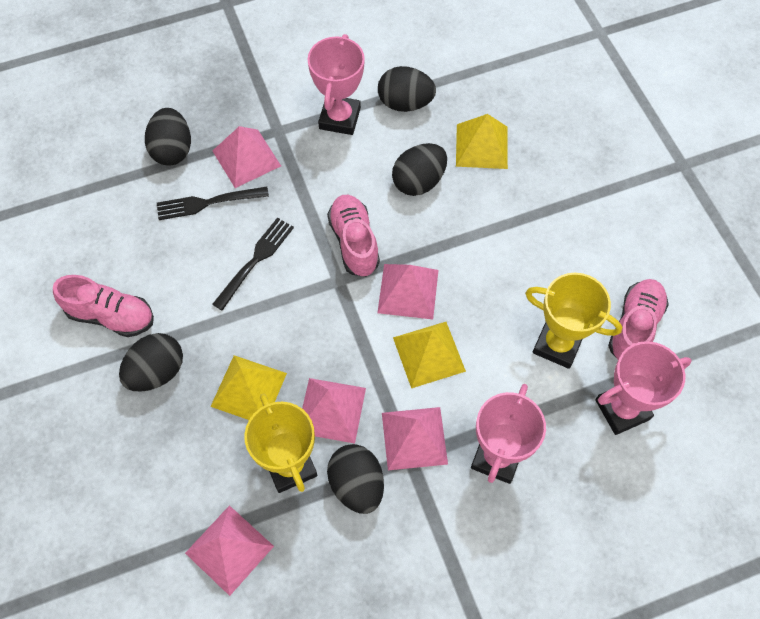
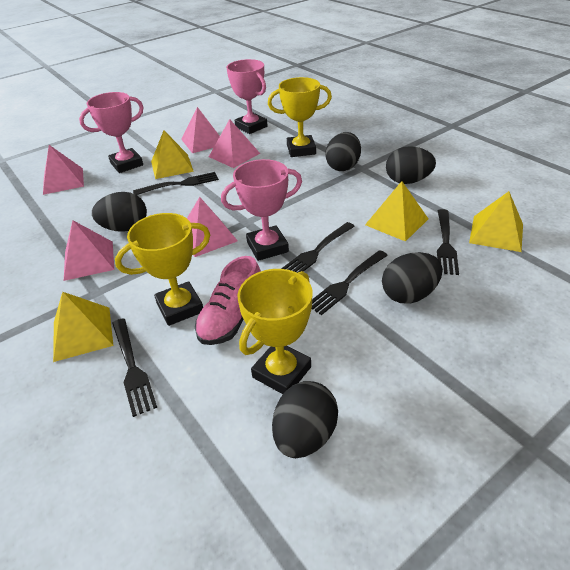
black fork: [157,187,269,220] [212,218,294,311] = 2 -> [112,318,157,417] [133,172,219,195] [281,222,355,273] [312,250,388,315] [437,209,459,275] = 5
pink shoe: [53,275,154,337] [327,195,380,277] [608,279,669,360] = 3 -> [195,256,261,345] = 1
yellow pyramid: [210,355,287,420] [393,322,466,388] [456,114,508,169] = 3 -> [53,292,113,362] [151,131,194,179] [365,181,428,242] [469,191,523,252] = 4
yellow trophy: [244,394,317,493] [525,273,622,369] = 2 -> [115,213,210,326] [237,269,312,394] [268,77,332,157] = 3

